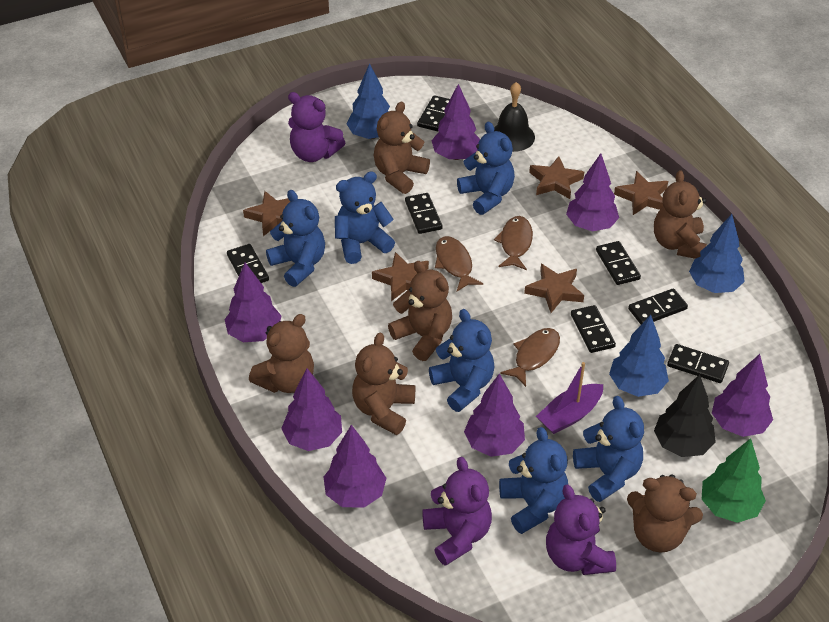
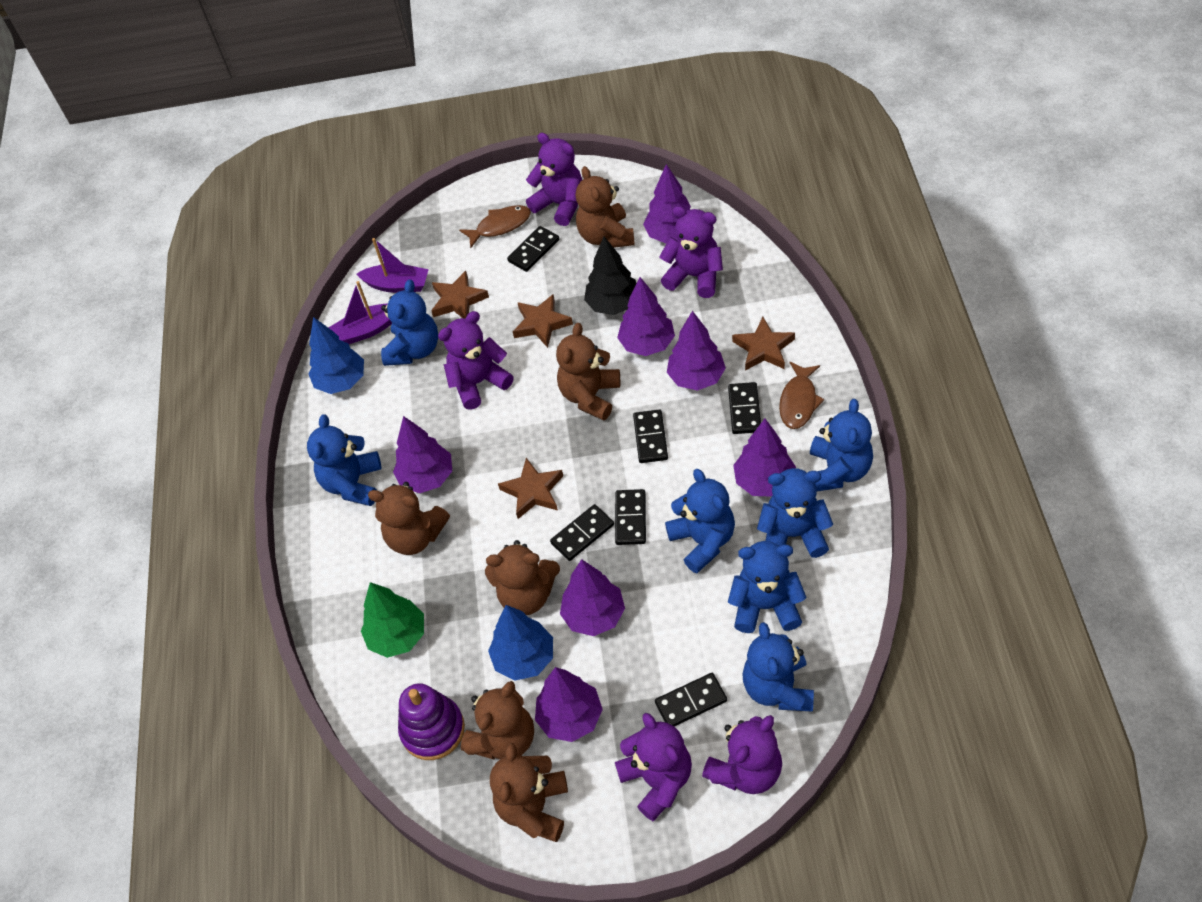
black bell: [494,82,535,152] = 1 -> none = 0
black domino: [227,244,269,283] [405,193,442,234] [417,95,450,131] [571,305,616,353] [596,241,641,285] [628,288,688,324] [667,344,729,383] = 7 -> [507,226,559,272] [550,504,614,561] [615,489,646,545] [633,409,668,463] [655,673,727,727] [728,382,761,434] = 6
blue teddy bear: [266,190,325,287] [335,171,395,264] [429,309,495,412] [457,122,515,215] [499,427,568,534] [573,396,644,502] = 6 -> [307,415,382,506] [381,280,438,366] [665,469,735,573] [728,541,806,633] [742,622,814,712] [757,468,833,558] [810,399,873,491] = 7
blue tree: [347,63,390,139] [609,315,669,397] [689,214,745,293] = 3 -> [308,317,364,394] [488,605,553,681] = 2
brown fish: [435,236,483,291] [494,216,533,270] [500,328,560,387] = 3 -> [459,205,531,248] [779,362,824,429] = 2
brown star: [243,191,290,236] [372,252,429,301] [524,264,584,313] [529,156,584,199] [614,171,668,215] = 5 -> [431,271,489,318] [498,458,563,519] [513,294,573,348] [732,317,795,371] = 4
purple boat: [536,362,603,434] = 1 -> [328,281,392,344] [357,238,429,293] = 2
purple stacking toy: none = 0 -> [398,683,465,760] = 1
purple teddy bear: [288,92,345,162] [422,457,492,566] [546,484,616,575] = 3 -> [438,311,514,410] [526,133,582,226] [615,713,692,821] [659,206,723,298] [702,715,782,794] = 5

